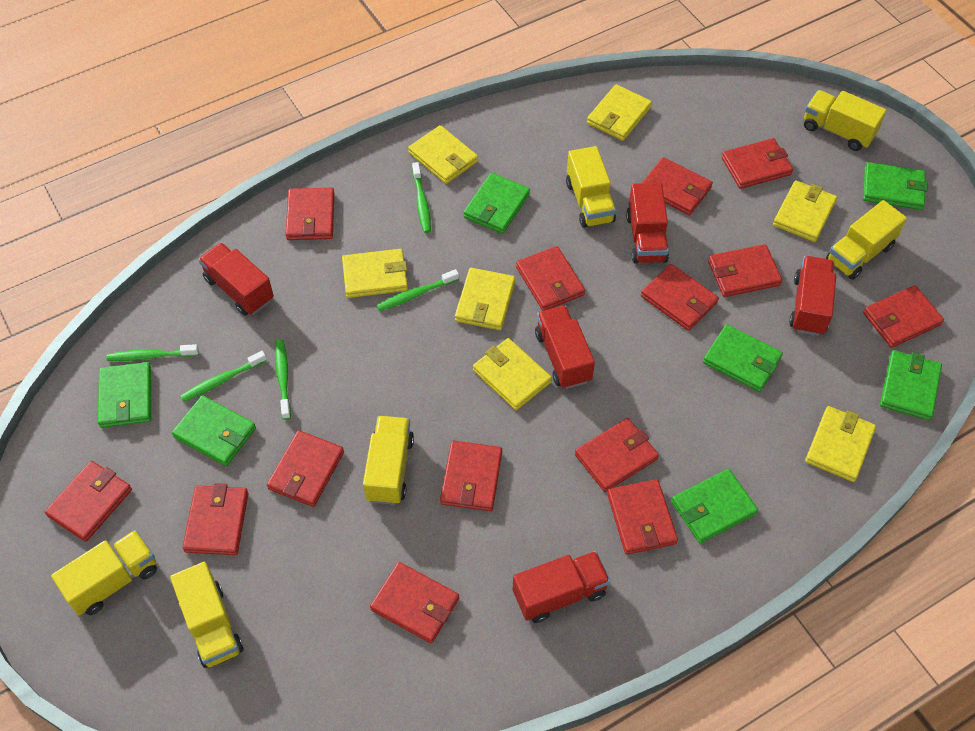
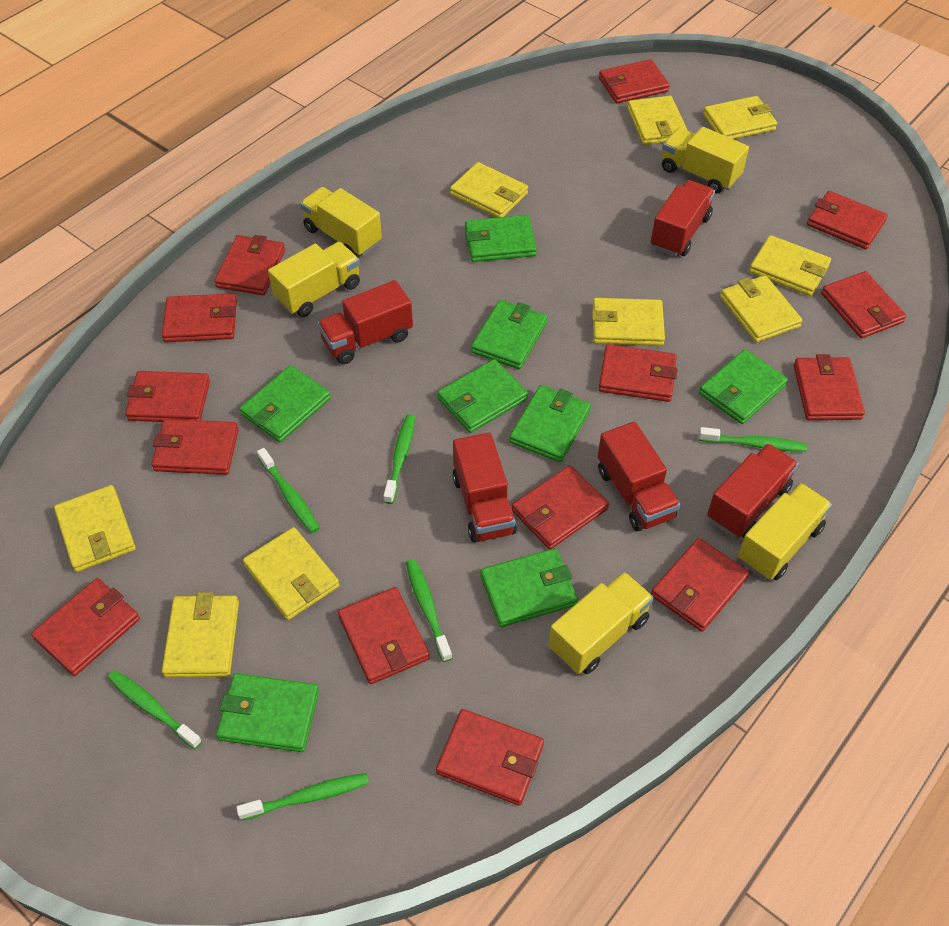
green toothbrush: [106,344,199,361] [180,351,267,402] [275,339,291,420] [376,269,459,311] [412,162,431,233] = 5 -> [107,670,202,749] [236,773,369,821] [257,448,320,533] [383,414,415,504] [406,559,452,662] [699,427,807,452] = 6
green wallet: [98,362,151,428] [172,395,256,466] [463,173,530,234] [671,469,758,543] [703,324,783,392] [863,162,928,210] [880,350,942,420] = 7 -> [216,673,319,752] [239,365,331,442] [437,359,528,433] [465,215,537,262] [471,300,548,369] [480,548,578,627] [509,385,591,463] [699,349,788,424] = 8
yellow truck: [51,530,157,615] [170,562,243,668] [363,416,414,505] [566,146,616,228] [804,90,887,151] [826,200,907,280] = 6 -> [268,242,360,317] [300,187,382,257] [548,572,654,674] [662,127,749,194] [738,483,832,580] = 5
yellow wallet: [342,249,408,298] [408,125,478,184] [455,268,515,330] [473,338,552,410] [587,84,652,141] [773,180,837,242] [805,406,876,482] = 7 -> [54,485,136,572] [162,592,239,678] [243,527,340,620] [450,162,528,218] [592,298,665,346] [627,96,688,145] [703,96,777,139] [720,275,803,342] [749,235,831,296] = 9

